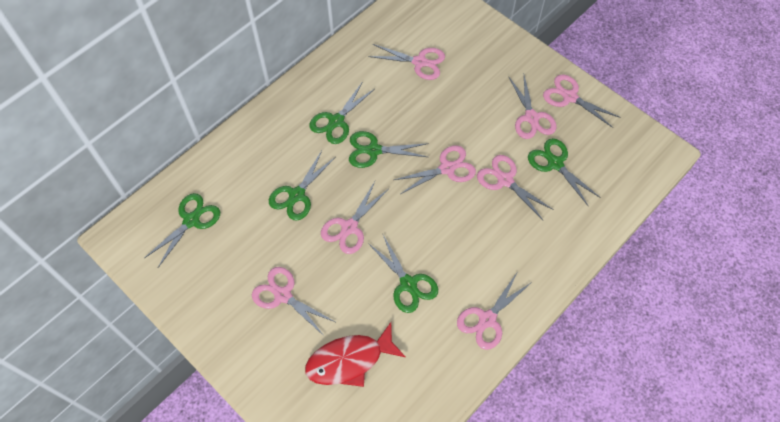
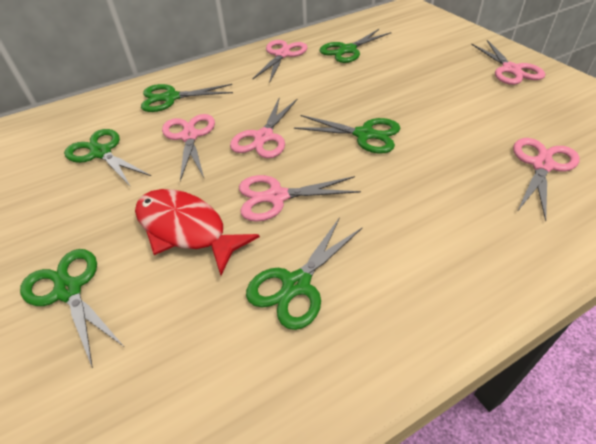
pink scissors: [252,267,335,337] [321,182,389,254] [368,44,445,80] [394,145,476,194] [457,273,532,350] [477,155,554,220] [508,76,556,139] [543,75,621,128] = 8 -> [162,114,215,181] [230,99,297,158] [239,175,361,222] [253,40,307,81] [471,40,545,85] [513,138,580,222] = 6

